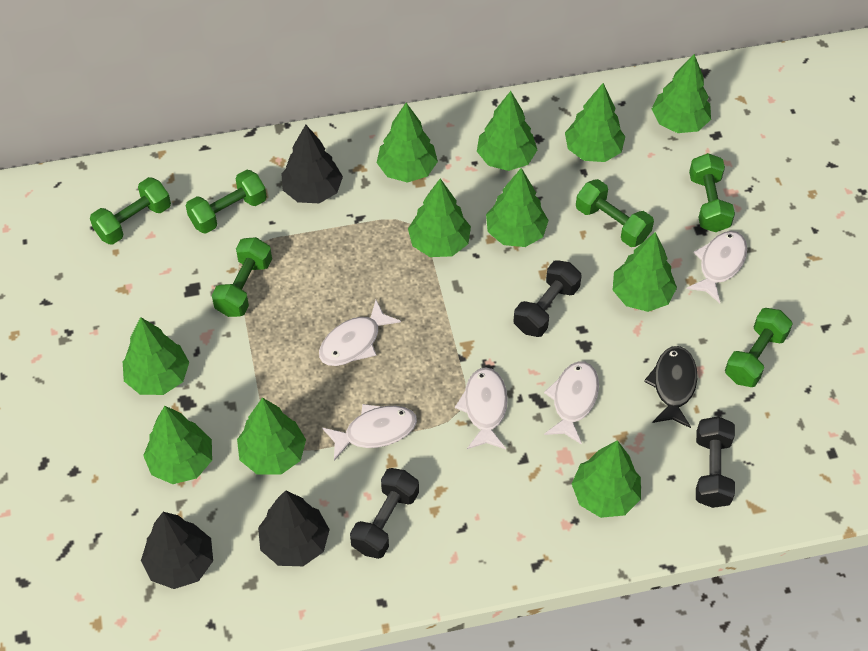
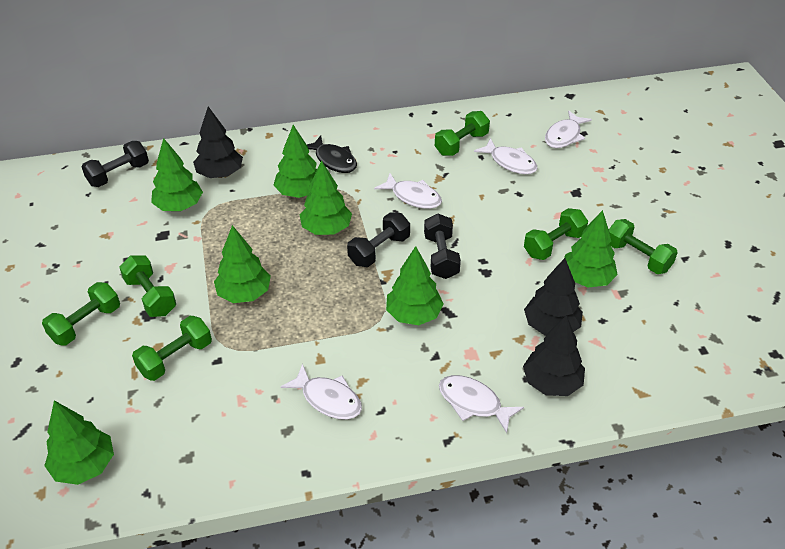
green tree: [123,317,189,395] [143,406,212,484] [237,397,306,475] [377,103,438,183] [408,178,471,257] [477,91,537,171] [486,168,549,247] [565,83,625,162] [572,440,641,518] [613,232,677,312] [652,54,711,133] = 11 -> [44,400,114,485] [151,138,203,211] [214,225,271,303] [273,125,317,198] [300,160,352,235] [386,246,444,325] [564,210,618,287] = 7

